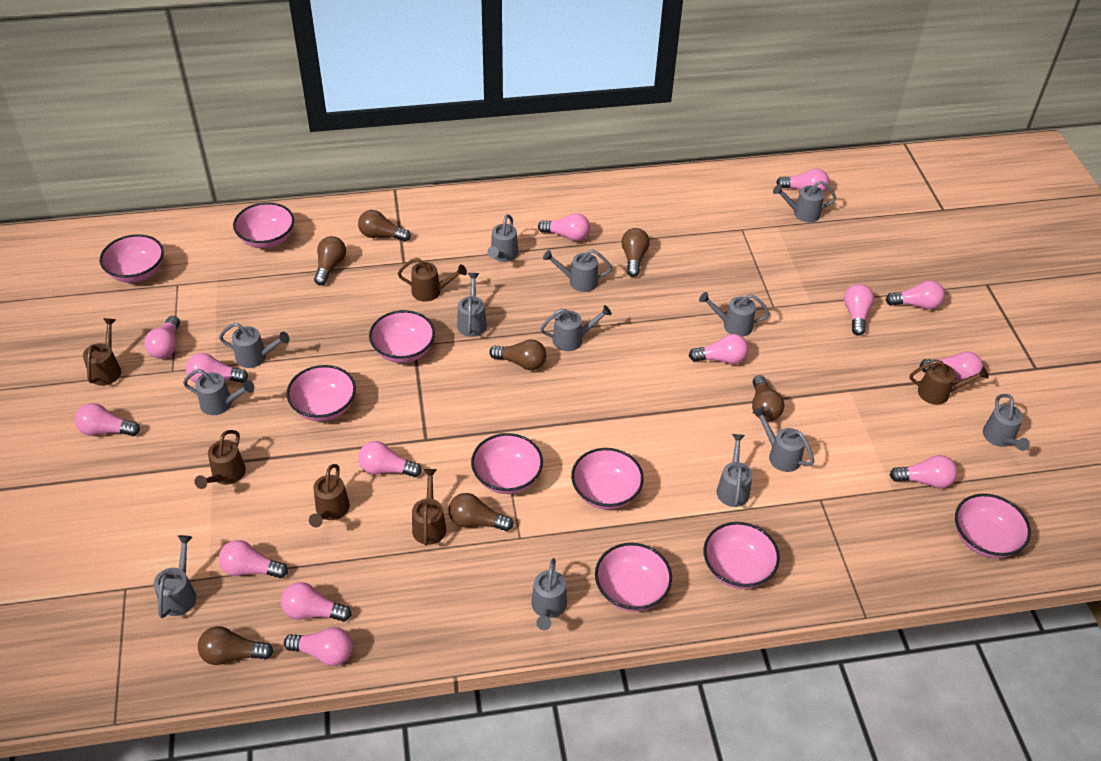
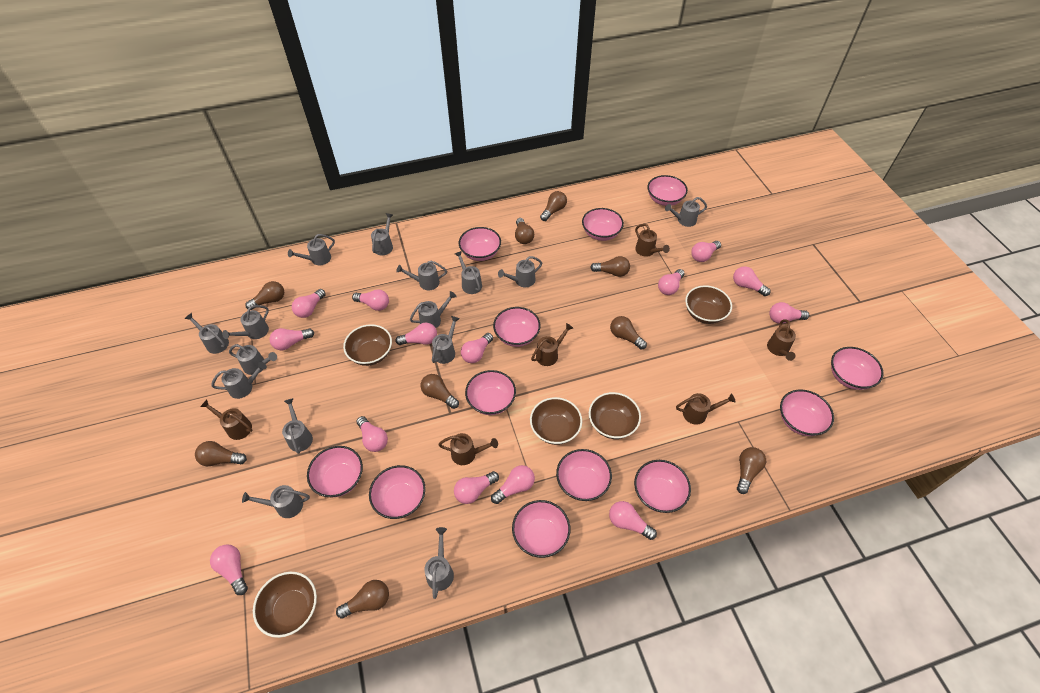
brown bowl: none = 0 -> [253,572,317,638] [343,324,392,366] [530,397,582,445] [589,392,641,439] [685,285,732,324] = 5
brown light bulb: [198,626,273,665] [314,236,346,286] [358,210,411,242] [448,493,513,531] [489,340,546,370] [621,228,650,277] [752,375,784,421] = 7 -> [195,441,247,466] [245,281,284,310] [336,580,389,619] [420,374,459,409] [515,218,534,244] [540,191,567,221] [590,256,630,277] [610,316,647,350] [737,447,766,494] = 9
grey watering can: [154,535,196,618] [183,369,254,415] [219,323,290,368] [457,273,487,337] [487,214,519,262] [531,558,567,630] [540,305,612,351] [543,250,612,292] [699,292,770,337] [716,434,753,507] [753,407,814,472] [773,181,836,222] [983,394,1030,451] = 13 -> [184,313,229,354] [211,362,267,399] [222,305,269,339] [229,344,277,375] [242,485,310,518] [282,398,313,454] [288,234,335,265] [371,213,393,255] [396,261,447,290] [410,291,457,328] [424,527,454,599] [432,316,460,364] [455,251,482,294] [498,256,542,287] [665,197,707,227] = 15
pink bowl: [100,234,164,283] [233,202,294,248] [286,365,356,422] [369,310,435,363] [471,433,543,494] [571,448,644,510] [595,543,672,612] [703,522,780,589] [955,494,1031,558] = 9 -> [307,446,363,497] [369,465,426,519] [459,227,501,261] [465,370,516,415] [493,307,540,347] [512,500,570,558] [556,449,612,501] [582,208,624,241] [634,460,691,513] [647,175,688,206] [780,389,834,436] [831,347,884,390] = 12

